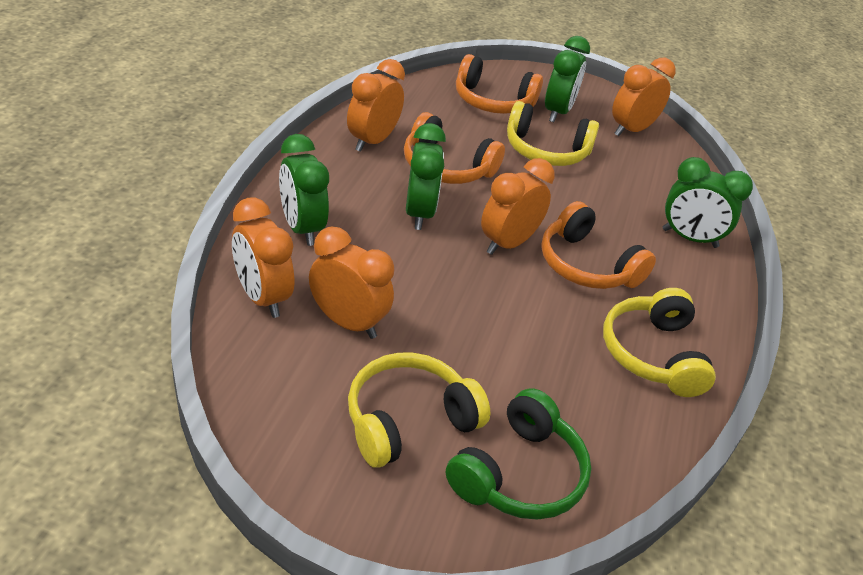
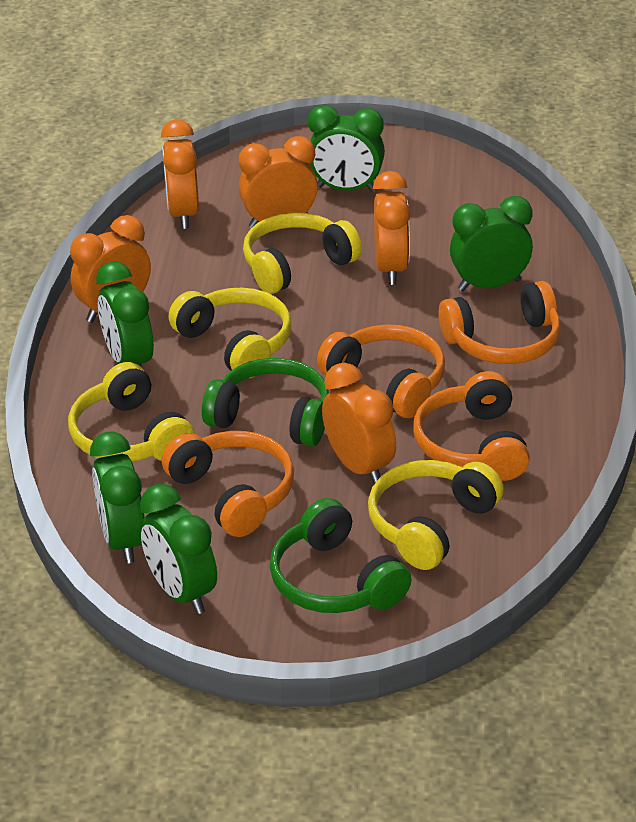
green clock: [279,134,329,246] [406,123,446,230] [545,36,590,122] [663,157,753,248] = 4 -> [90,432,145,564] [96,262,154,366] [140,484,217,614] [308,105,385,192] [450,196,533,291] = 5
green headphones: [446,388,591,520] = 1 -> [202,358,329,447] [270,498,412,613] = 2
orange headphones: [404,112,505,184] [456,54,543,114] [541,201,656,289] = 3 -> [161,431,294,537] [317,324,445,418] [413,371,530,481] [438,281,561,364] = 4
yellow headphones: [348,353,490,468] [507,101,599,166] [603,288,716,397] = 3 -> [68,362,194,461] [169,288,292,378] [243,213,362,294] [368,460,504,570] = 4

